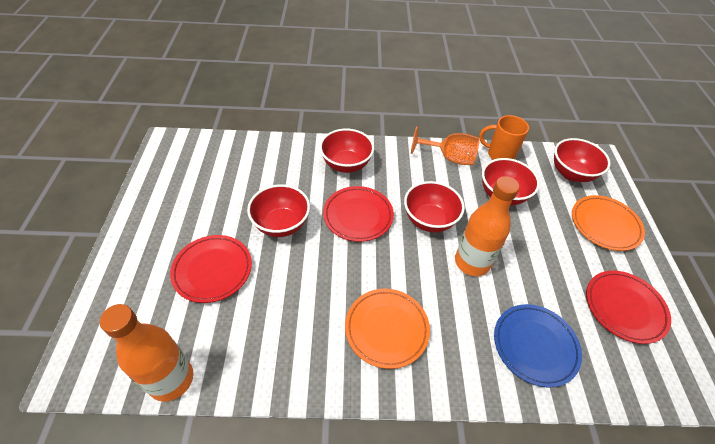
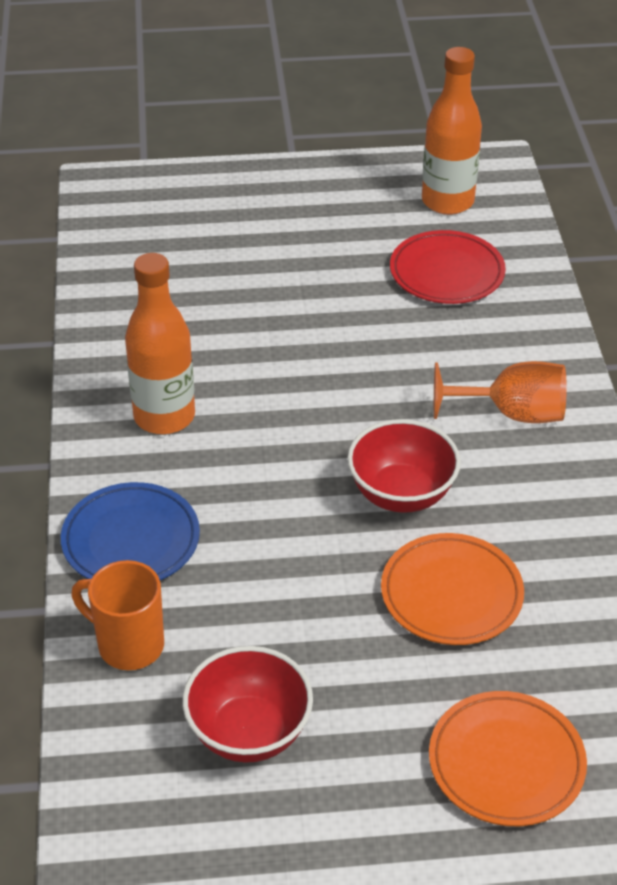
red bowl: [247,184,310,237] [320,129,374,173] [404,181,465,232] [482,158,540,205] [554,138,611,182] = 5 -> [182,646,313,763] [347,419,461,513] = 2
red plate: [170,235,252,303] [323,186,394,242] [586,271,671,344] = 3 -> [390,230,506,304] = 1

